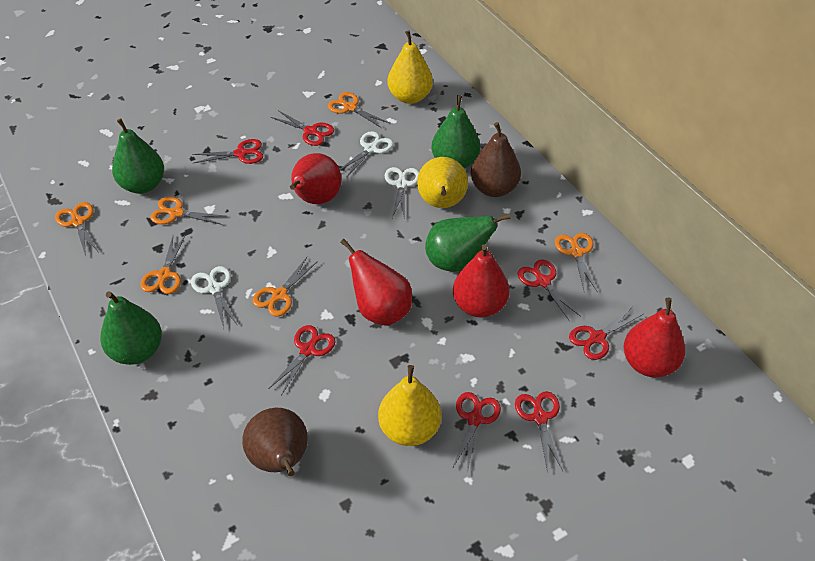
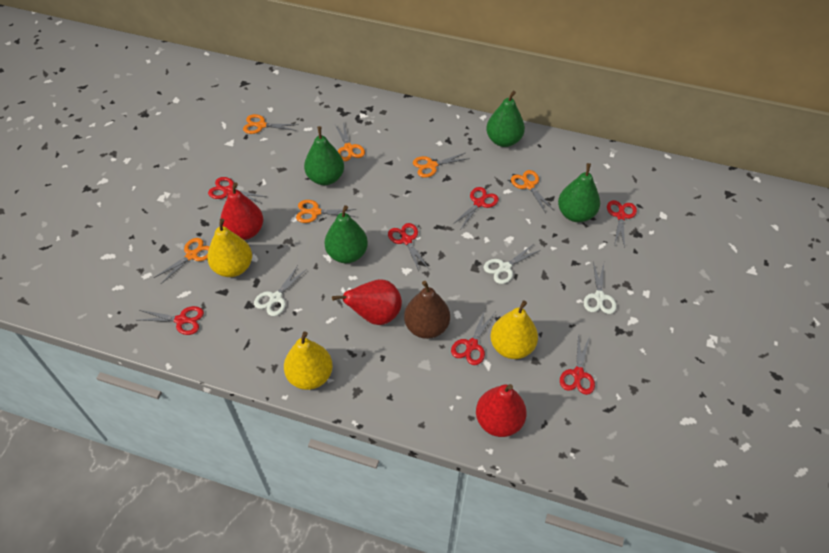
brown pear: [242,408,308,476] [470,122,521,197] = 2 -> [404,281,450,339] = 1
red pear: [290,153,341,204] [340,239,412,326] [453,244,510,317] [624,298,685,377] = 4 -> [220,182,263,240] [332,279,402,325] [476,384,527,437] = 3

